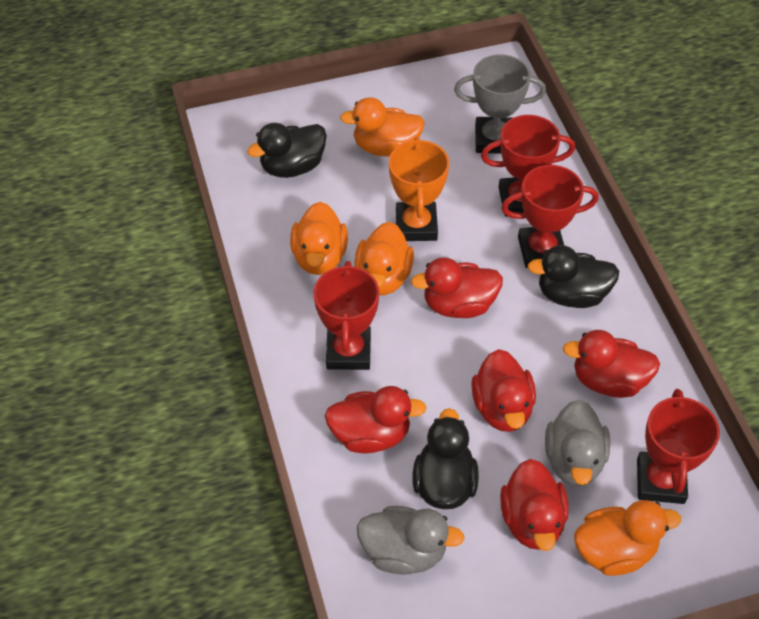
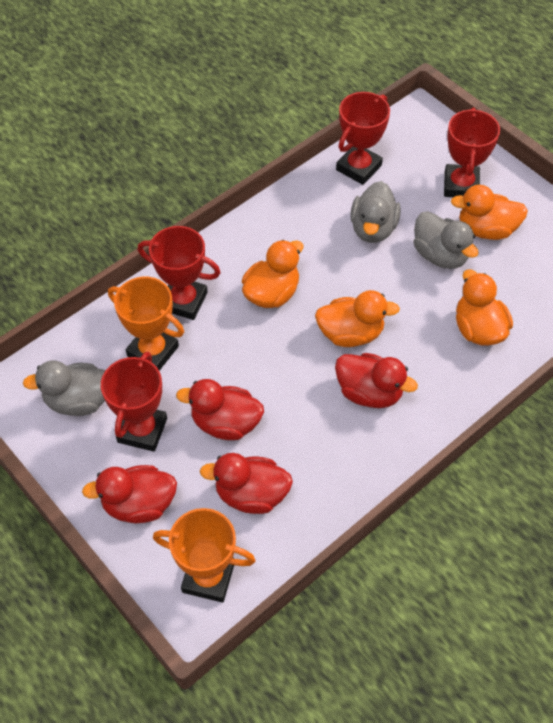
black duck: [247,123,327,178] [412,408,479,509] [527,245,619,308] = 3 -> none = 0
grey duck: [357,506,465,575] [545,400,610,486] = 2 -> [23,360,105,416] [350,181,401,243] [413,211,479,269] = 3
grey trophy: [454,54,546,154] = 1 -> none = 0
orange trophy: [389,137,449,241] = 1 -> [108,277,184,371] [153,508,256,603] = 2
red duck: [325,386,427,453] [411,257,503,318] [471,349,536,432] [500,459,569,551] [563,330,660,398] = 5 -> [82,465,177,523] [176,379,264,440] [200,453,293,514] [335,353,418,408] = 4

